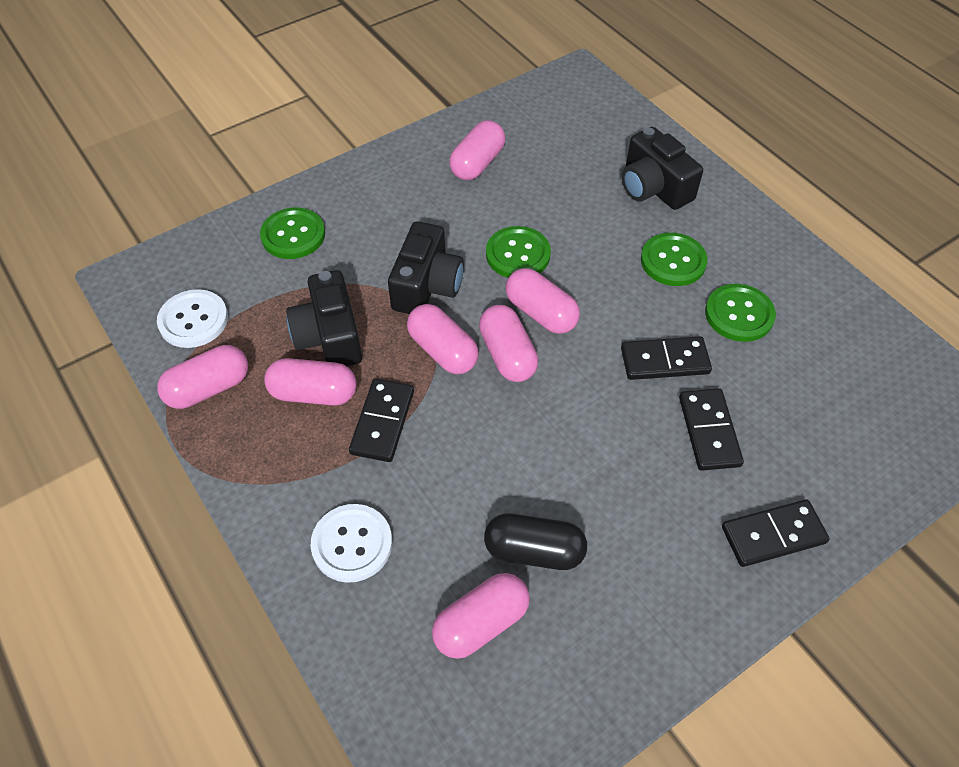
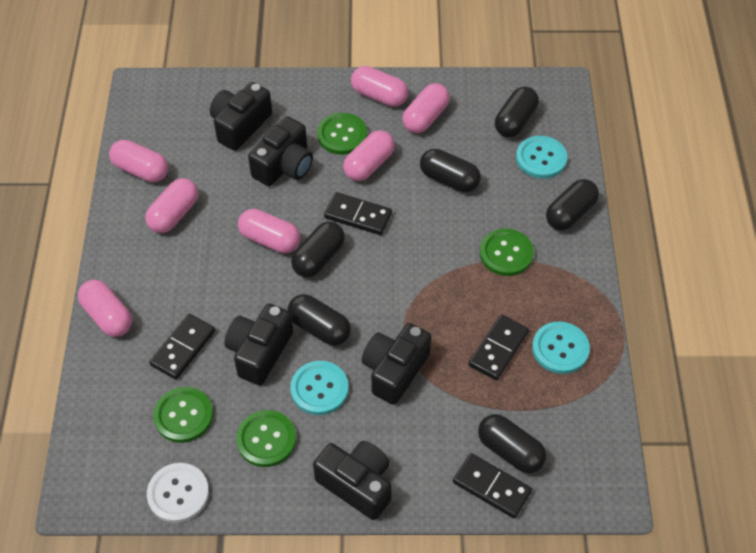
black camera: [286,270,362,366] [388,221,464,314] [622,127,703,210] = 3 -> [210,82,272,151] [225,303,293,385] [248,116,313,186] [313,441,392,520] [362,323,431,405] = 5
black capsule: [484,513,587,570] = 1 -> [287,294,351,346] [291,221,345,277] [420,149,481,192] [478,414,547,473] [495,86,539,138] [546,179,599,231] = 6
turquoise button: none = 0 -> [290,361,349,415] [516,136,567,179] [532,322,590,374] = 3
white button: [157,289,228,348] [311,504,392,583] = 2 -> [147,463,209,523] = 1

